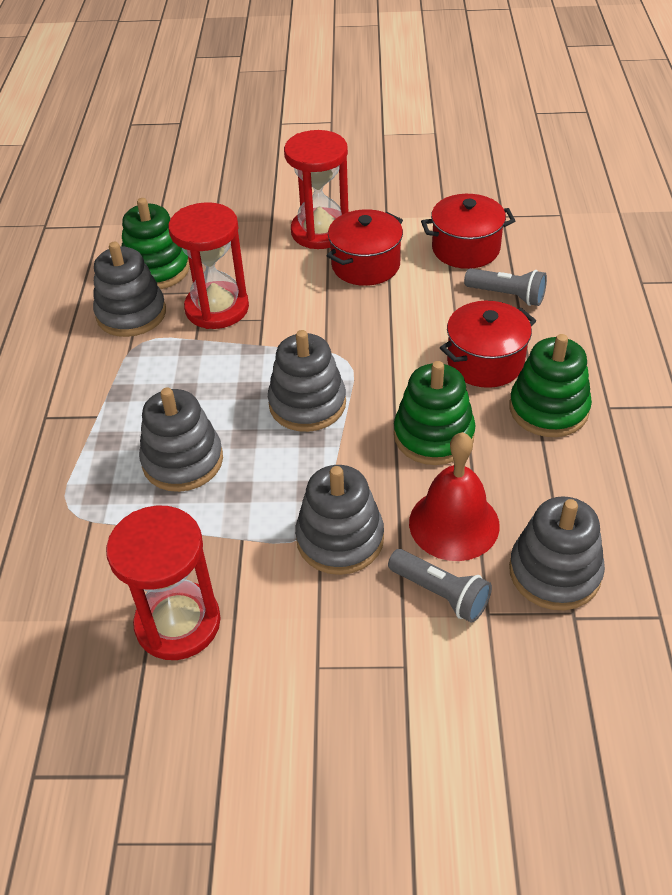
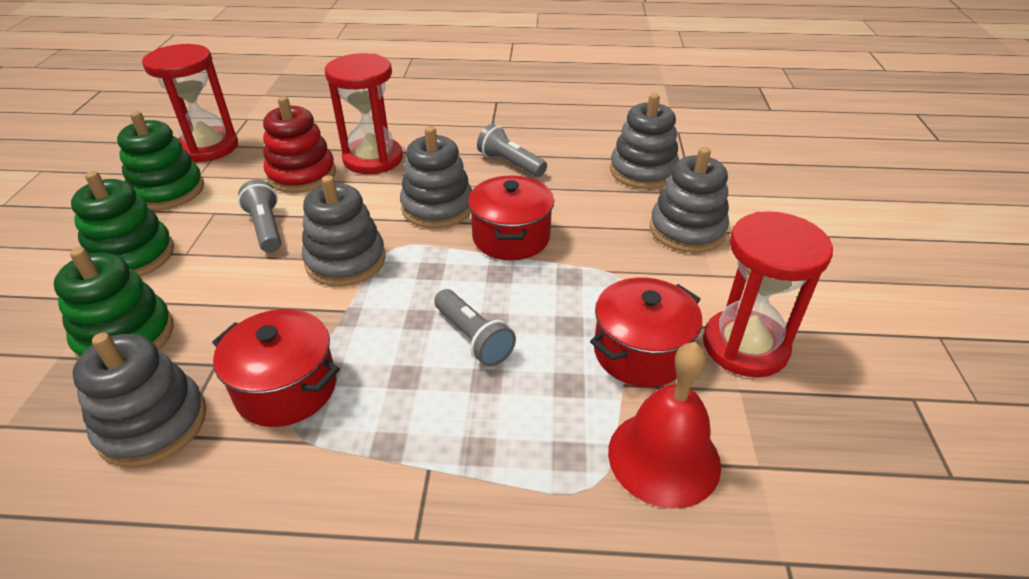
grey flashlight: [388,549,492,623] [464,268,547,306] = 2 -> [238,180,281,253] [434,289,516,366] [477,124,547,177] = 3
red stacking toy: none = 0 -> [263,96,336,193] = 1

